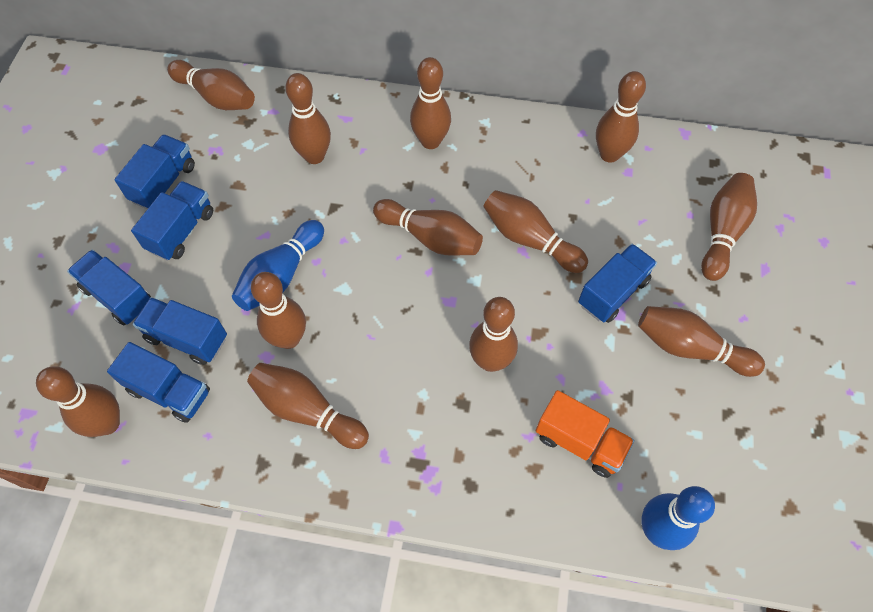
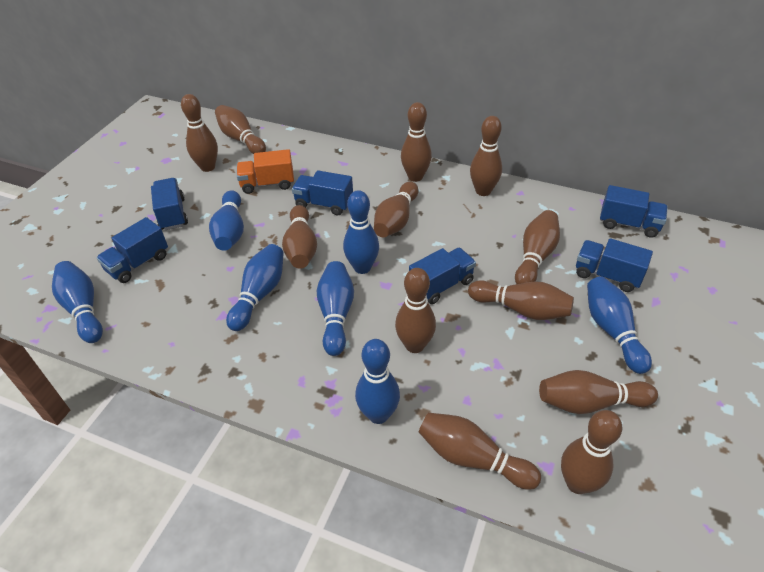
blue bowling pin: [232,220,324,311] [641,486,715,550] = 2 -> [52,261,103,343] [209,190,244,251] [226,244,284,331] [317,261,354,356] [343,190,379,274] [355,339,400,424] [587,276,652,374] = 7

